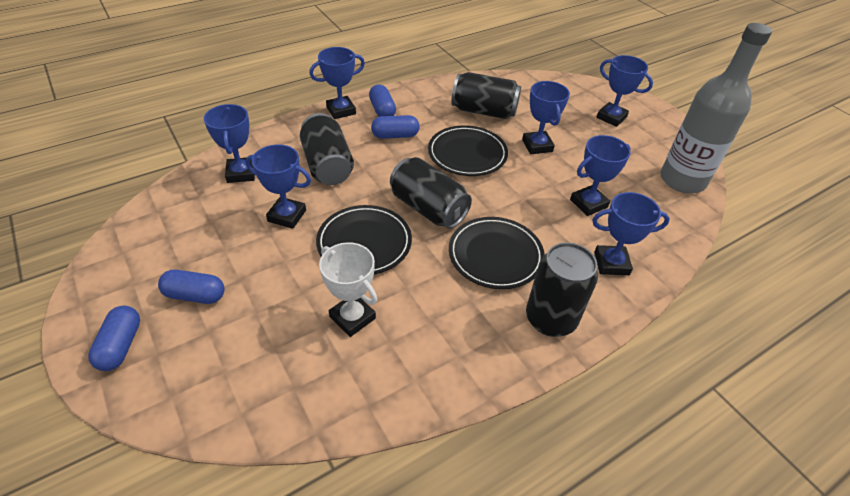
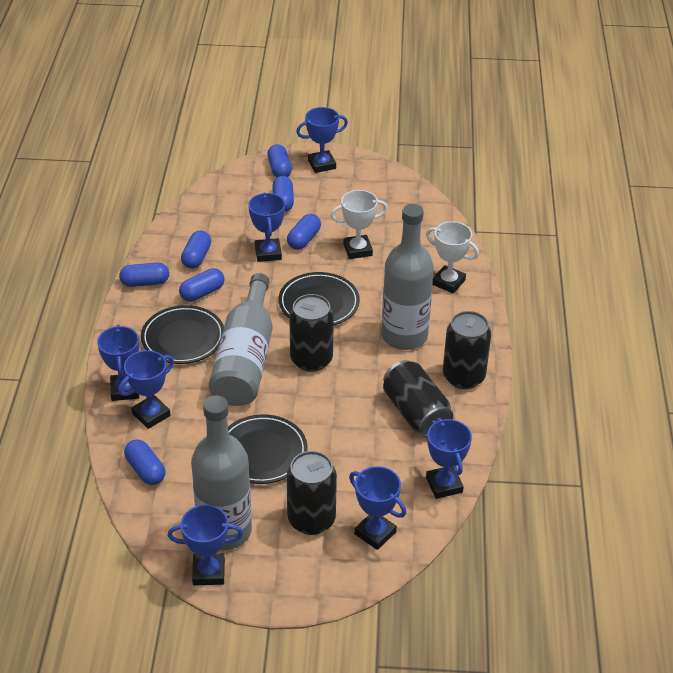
blue capsule: [88,306,140,371] [158,270,224,304] [369,85,396,117] [371,115,420,139] = 4 -> [119,262,169,287] [124,439,165,485] [179,268,225,302] [181,230,211,269] [267,144,292,177] [272,176,294,212] [287,214,321,250] = 7
grey bottle: [660,23,772,193] = 1 -> [191,395,252,550] [209,273,273,406] [382,204,434,350] = 3
white trophy: [319,242,377,337] = 1 -> [331,190,387,259] [426,221,479,294] = 2

